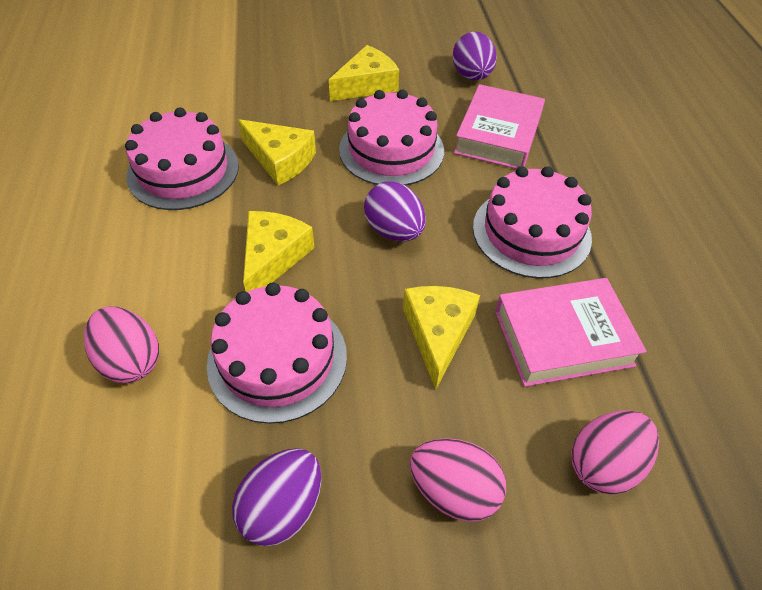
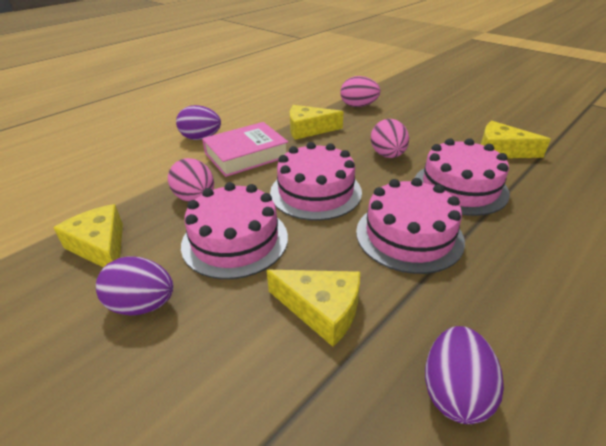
pink book: [454,84,545,169] [495,278,647,387] = 2 -> [202,122,288,177] = 1

